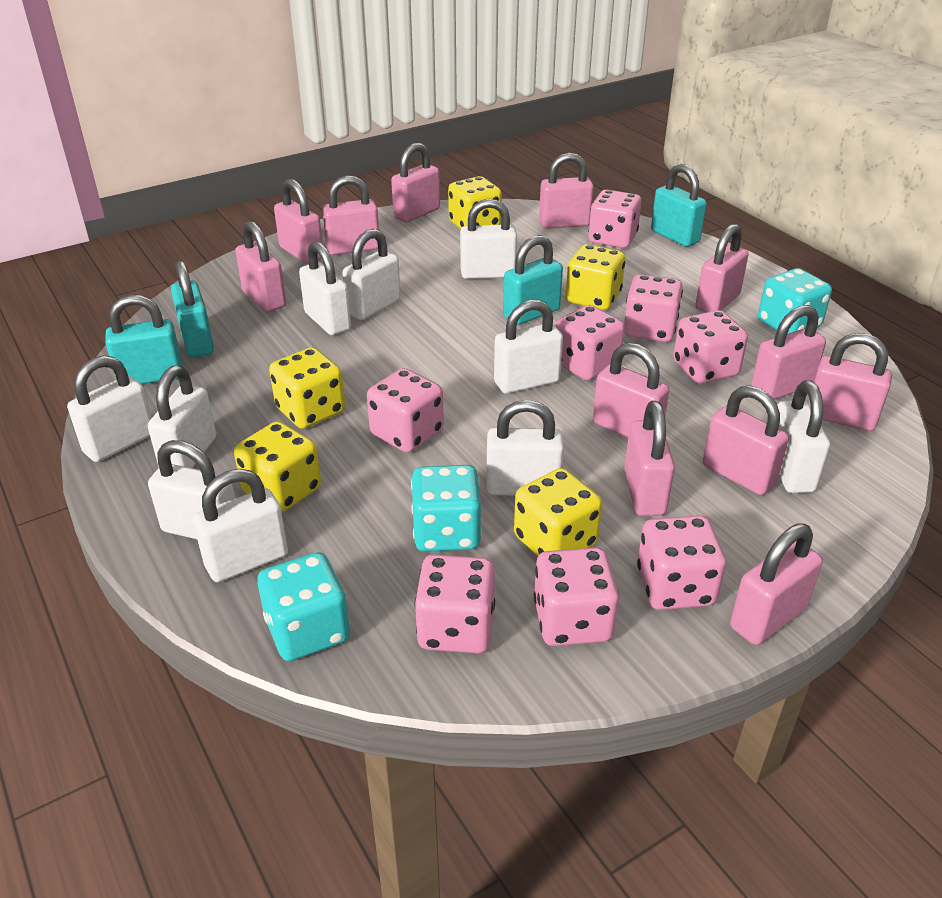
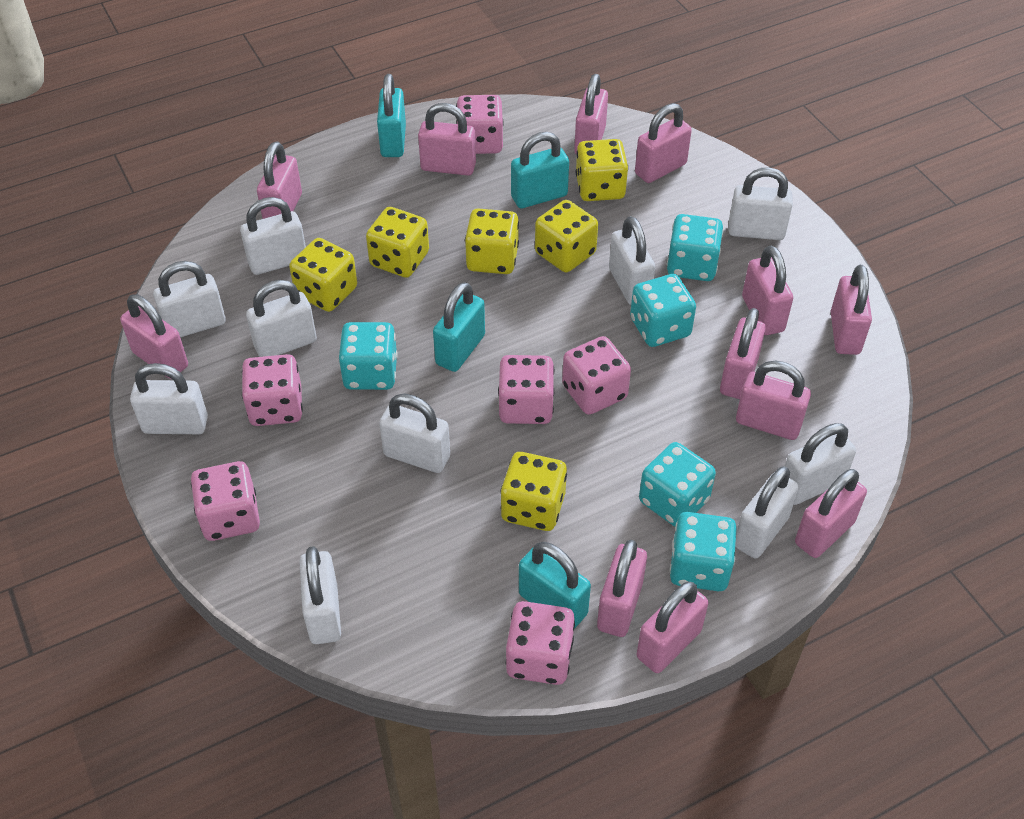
pink dice: [367,368,444,453] [415,554,495,653] [534,548,619,646] [555,305,625,380] [589,189,641,248] [624,274,683,342] [637,515,726,610] [673,310,748,384] = 8 -> [191,461,260,541] [242,354,303,426] [456,95,504,154] [498,355,555,424] [506,601,575,685] [562,336,631,415] = 6
turquoise dice: [257,552,350,661] [411,465,482,552] [758,268,832,334] = 3 -> [339,322,398,390] [630,274,696,347] [639,442,716,526] [667,214,723,281] [670,512,737,591] = 5
yellow dice: [234,421,321,512] [269,347,345,429] [448,176,502,229] [514,468,602,556] [566,244,625,310] = 5 -> [289,238,357,312] [366,207,429,278] [465,208,519,274] [500,452,567,531] [535,200,598,272] [576,139,628,201] = 6

